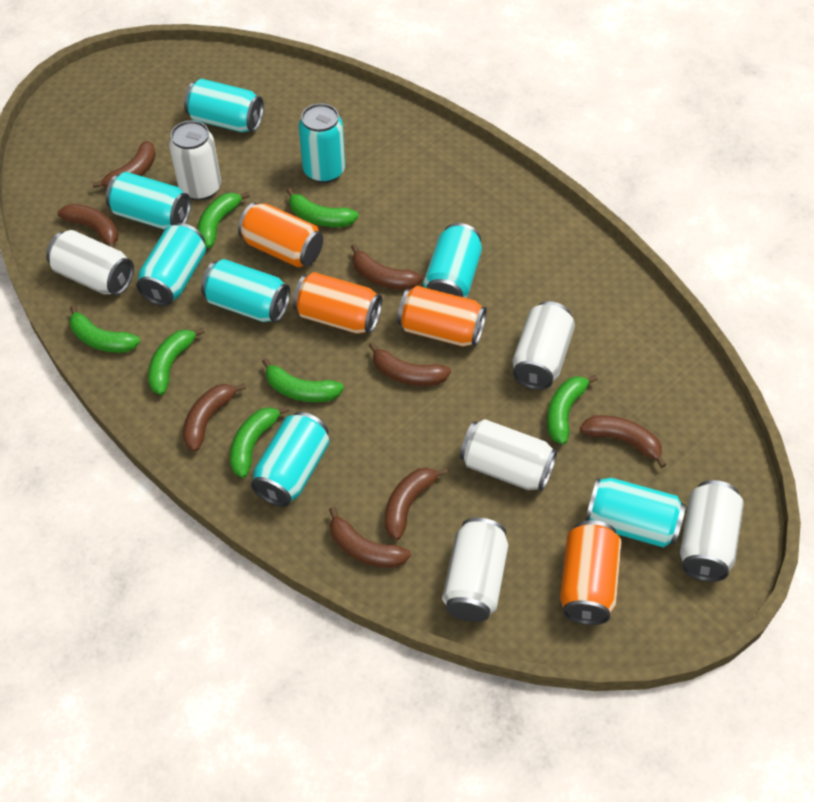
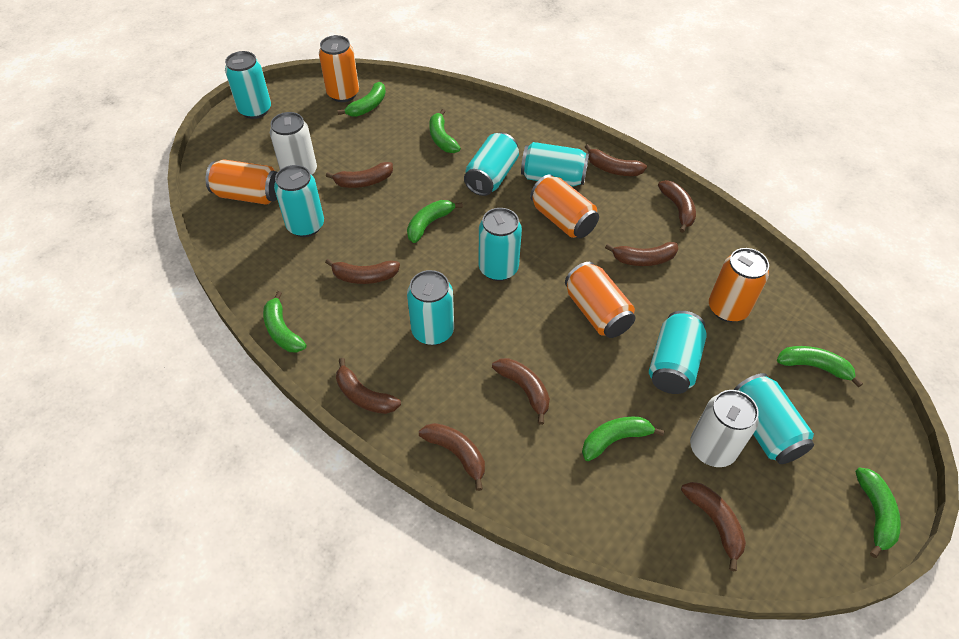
brown banana: [57,204,118,248] [92,141,156,188] [183,383,246,452] [329,507,411,568] [351,244,423,290] [369,342,451,386] [385,468,448,540] [580,415,666,468] = 8 -> [325,259,400,284] [326,162,393,188] [336,358,401,414] [419,423,485,491] [492,358,550,425] [585,144,647,176] [605,242,678,266] [658,180,696,233] [681,482,746,571] = 9
orange can: [238,202,323,267] [293,272,382,334] [397,286,487,347] [560,520,621,625] = 4 -> [206,159,277,205] [319,35,359,102] [530,174,599,238] [565,262,635,338] [709,248,769,322] = 5
white can: [46,230,134,296] [169,120,221,201] [442,518,508,622] [460,419,557,491] [512,301,575,390] [680,480,744,582] = 6 -> [270,112,317,176] [690,390,759,467] = 2

